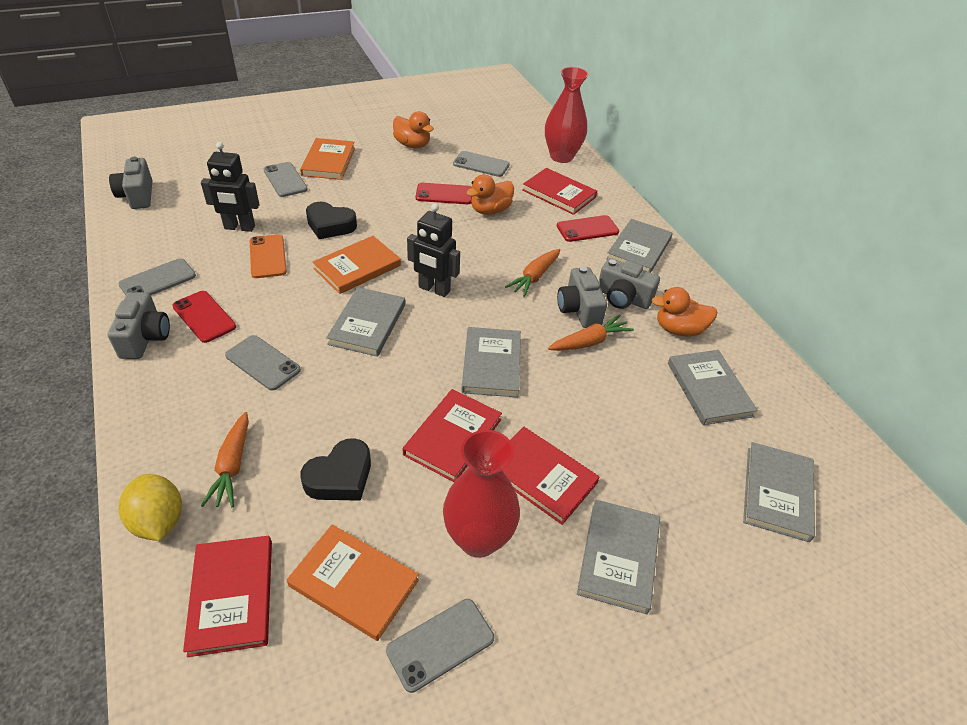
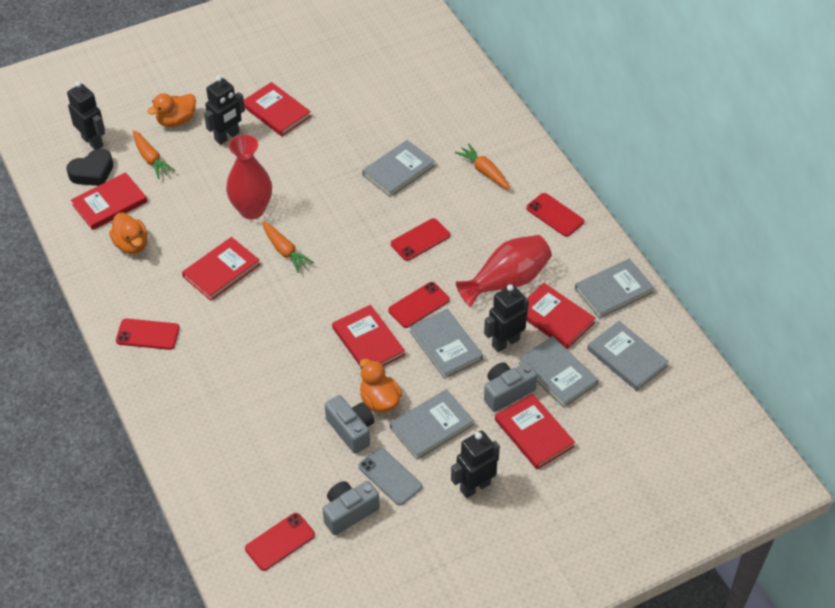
black heart: [300,438,371,501] [306,202,357,239] = 2 -> [66,149,113,186] = 1
black robot: [201,142,260,232] [407,203,460,297] = 2 -> [67,81,105,150] [204,75,245,145] [451,431,500,498] [484,284,529,352] = 4
grey camera: [108,292,170,359] [109,157,152,209] [557,266,607,328] [599,258,660,309] = 4 -> [323,481,380,535] [325,395,374,454] [484,362,537,412] = 3
grey phone: [118,258,196,295] [225,335,301,391] [264,162,308,197] [386,599,494,693] [453,151,510,177] = 5 -> [358,448,422,505] = 1
orange book: [287,524,419,641] [300,138,355,180] [313,236,401,294] = 3 -> none = 0
orange phone: [250,234,287,278] = 1 -> none = 0
red book: [183,536,272,657] [402,389,502,482] [502,427,599,525] [522,168,597,215] = 4 -> [71,172,147,230] [182,237,260,301] [244,82,311,136] [332,305,405,367] [495,393,575,469] [526,283,596,349] = 6
red phone: [172,291,236,343] [416,183,472,204] [557,215,619,242] = 3 -> [116,319,180,350] [245,513,315,571] [388,282,450,328] [391,218,450,261] [526,193,584,237] = 5
yellow lemon: [119,474,182,541] = 1 -> none = 0

